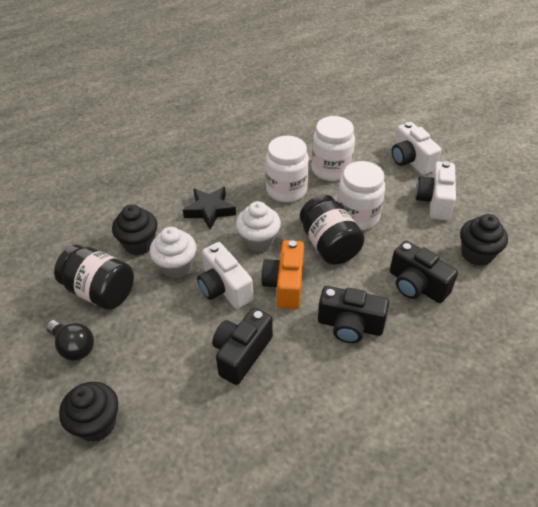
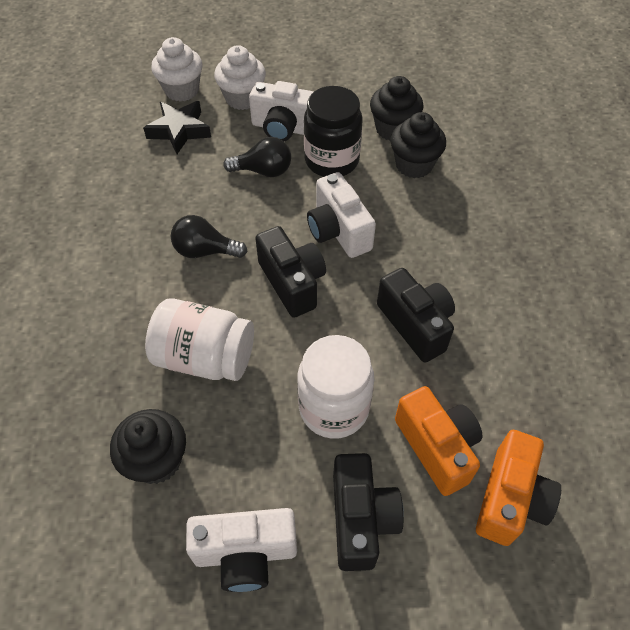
black jar: [54,245,134,310] [300,195,365,264] = 2 -> [304,86,362,177] = 1
black light bulb: [46,320,94,361] = 1 -> [171,215,247,258] [223,137,291,177] = 2
orange camera: [261,240,304,309] = 1 -> [395,386,482,496] [476,430,561,546] = 2
white jar: [265,136,309,202] [311,116,355,181] [337,161,385,230] = 3 -> [145,298,254,381] [297,335,374,439] = 2

